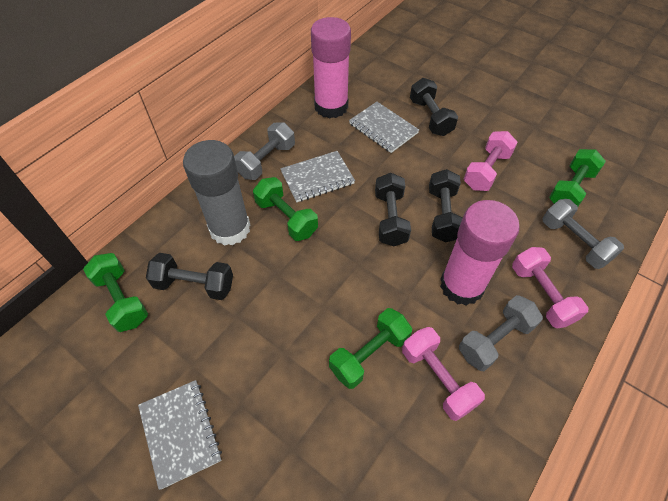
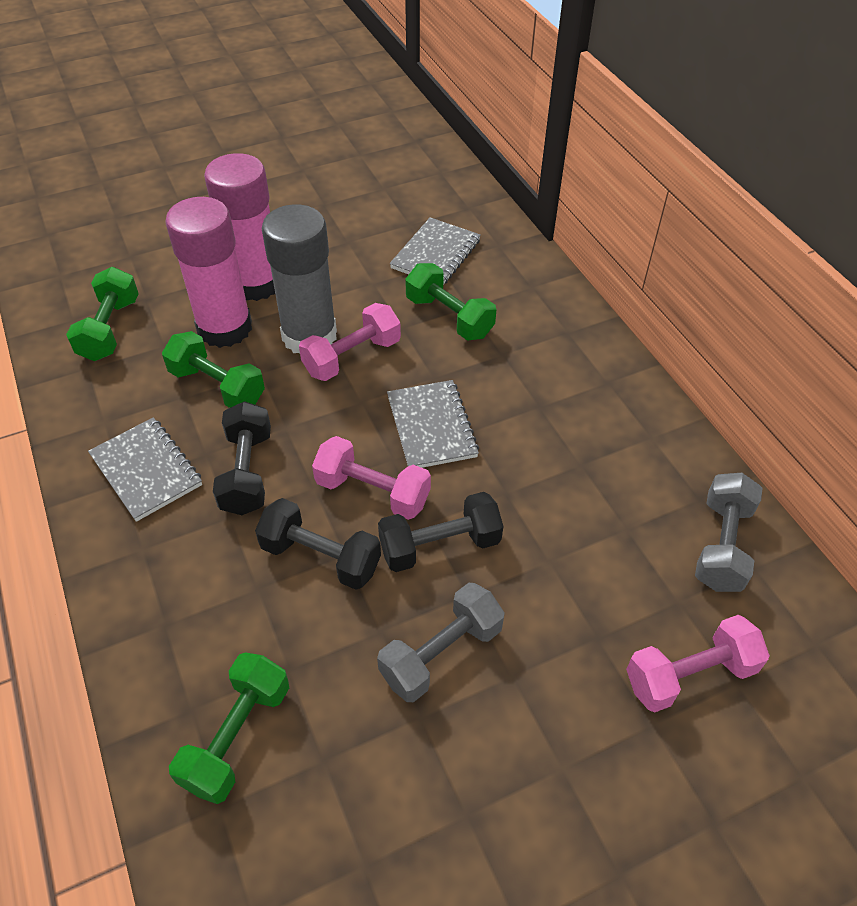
black dumbbell: [146,253,233,300] [375,173,411,246] [410,78,458,136] [429,169,463,242] = 4 -> [213,401,271,515] [255,498,381,590] [378,492,503,572] = 3
grey dumbbell: [234,122,295,180] [459,295,543,371] [543,199,624,269] = 3 -> [377,583,505,702] [695,473,763,592] = 2

